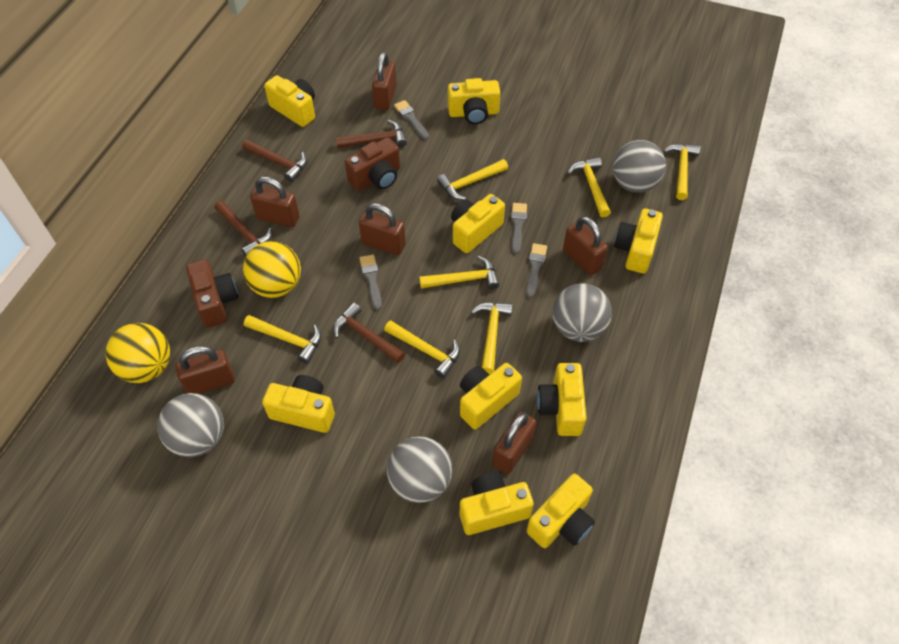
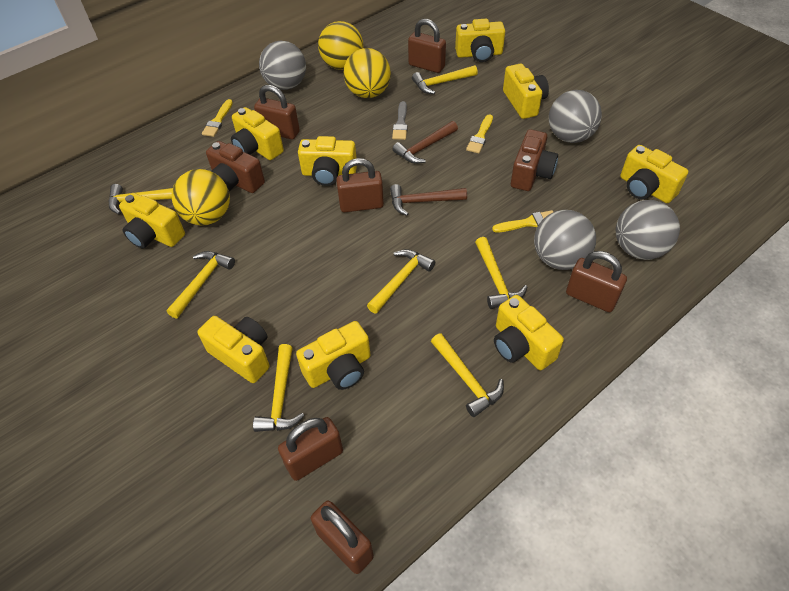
brown hammer: [214,201,272,257] [242,140,307,182] [333,303,405,363] [336,120,407,148] = 4 -> [390,184,467,216] [392,121,458,164] = 2
grey brush: [360,254,382,310] [394,100,429,140] [511,203,527,254] [526,243,547,298] = 4 -> [392,101,408,140] = 1
yellow ball: [105,323,170,383] [243,241,301,298] = 2 -> [171,169,230,226] [318,21,364,70] [344,48,391,98] = 3
yellow brush: none = 0 -> [202,99,233,137] [466,114,493,154] [492,210,553,233] = 3

